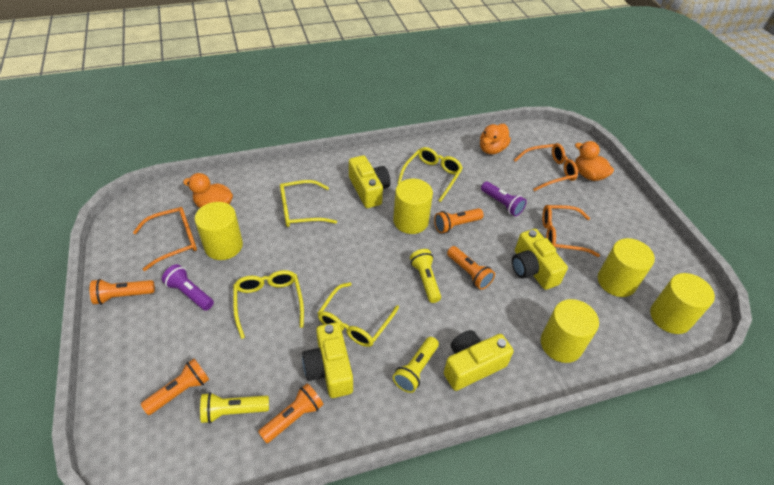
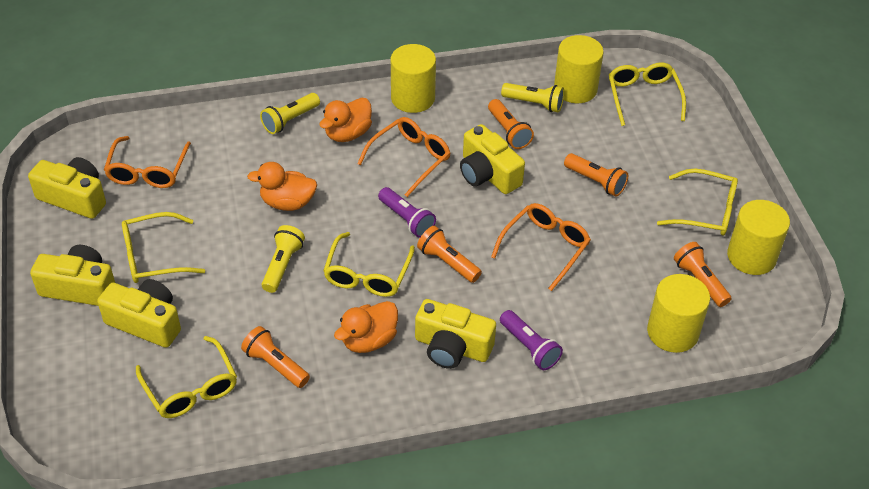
yellow camera: [302,322,353,398] [349,155,390,208] [444,330,514,391] [512,229,568,290] = 4 -> [28,157,106,219] [30,245,115,306] [97,279,181,348] [415,299,496,369] [460,124,525,194] = 5
yellow cylinder: [195,202,243,260] [393,179,433,234] [541,299,599,363] [598,238,655,297] [650,273,715,334] = 5 -> [391,44,436,113] [554,35,604,103] [647,274,710,353] [727,200,790,275] = 4
yellow glasses: [233,270,304,339] [280,180,337,227] [318,282,399,347] [397,147,463,202] = 4 -> [122,212,205,283] [136,336,237,418] [323,232,415,297] [609,63,686,126] [657,169,738,236] = 5

